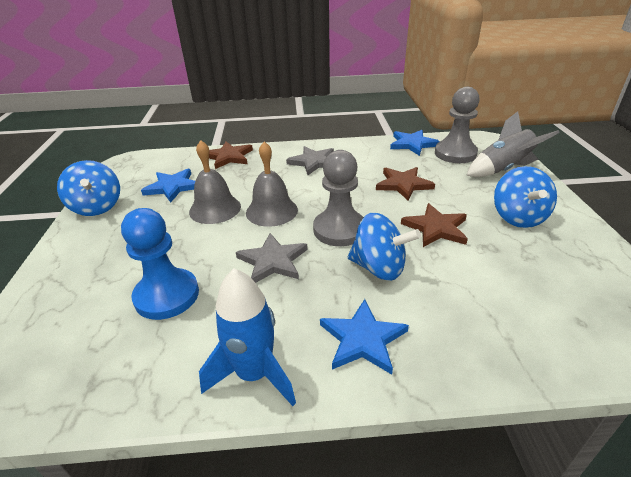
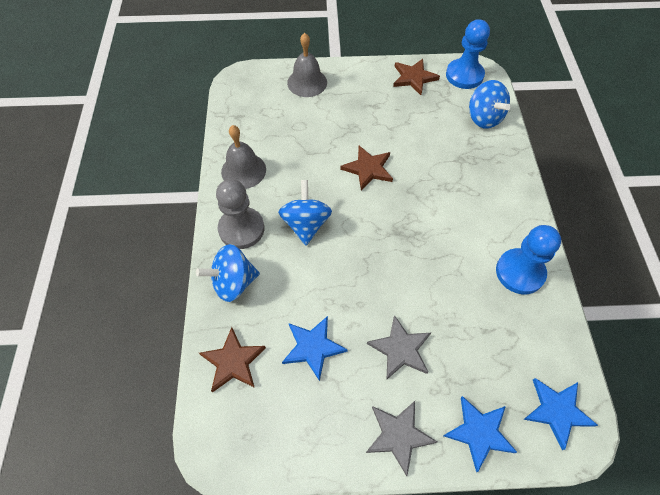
blue pawn: [121,208,199,320] = 1 -> [446,19,490,89] [496,225,561,294] = 2
blue rocket: [199,268,296,406] = 1 -> none = 0
grey pawn: [313,150,364,246] [435,87,480,163] = 2 -> [216,179,264,249] = 1
grey rocket: [466,111,560,177] = 1 -> none = 0

